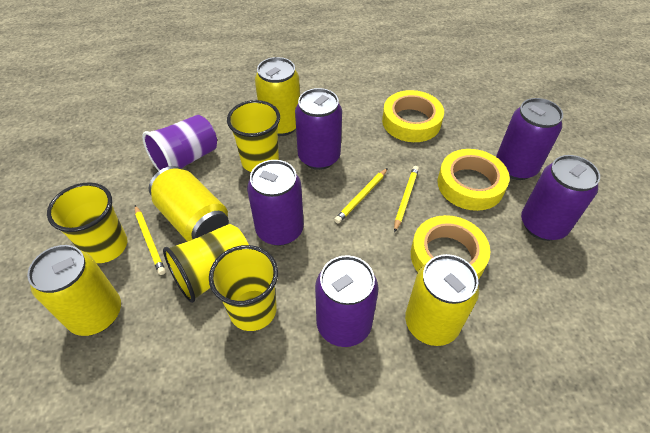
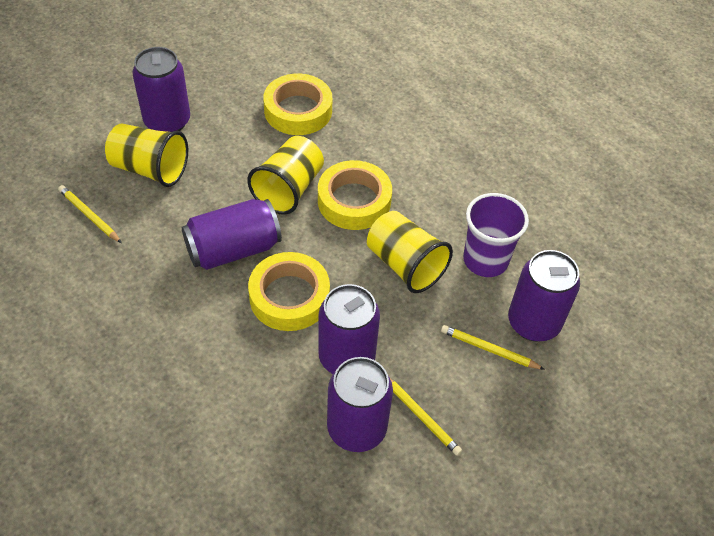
yellow can: [27,245,121,336] [149,166,229,242] [255,57,300,136] [405,254,479,346] = 4 -> none = 0
yellow cup: [47,182,127,263] [163,224,249,303] [209,245,278,331] [227,100,280,172] = 4 -> [105,124,188,187] [247,136,324,215] [367,211,453,293] = 3

